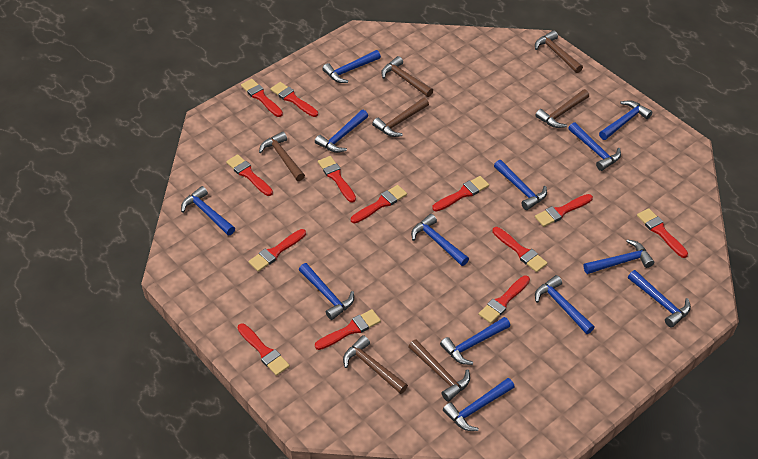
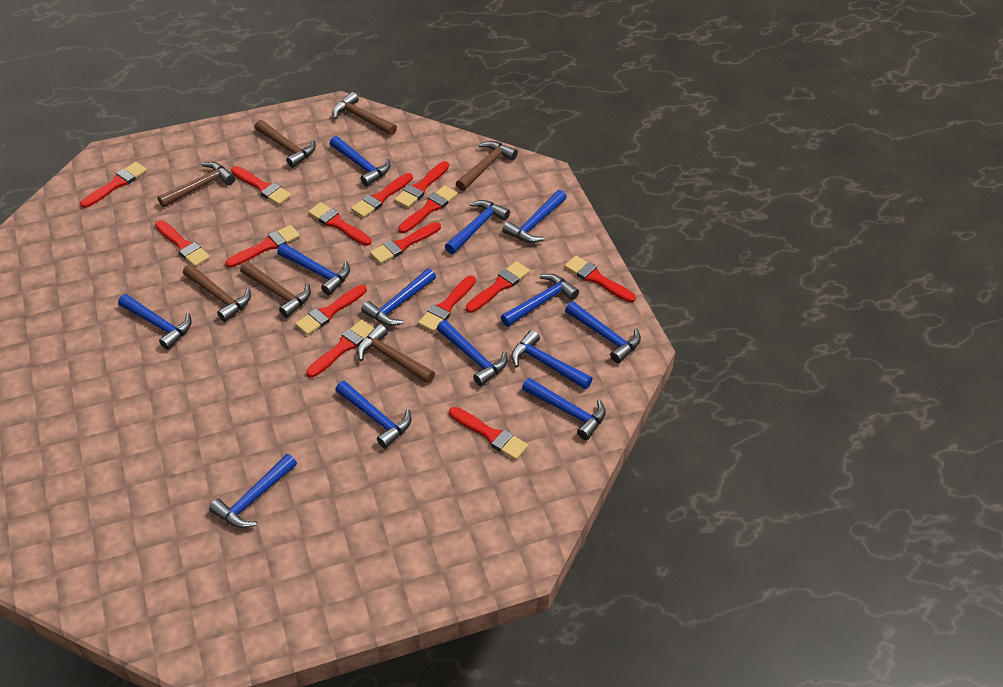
red brush: [226,154,273,196] [237,323,290,376] [241,79,283,117] [248,229,306,272] [270,82,318,117] [315,309,381,350] [318,156,356,203] [351,185,407,223] [432,176,489,212] [478,276,530,323] [492,227,547,272] [535,194,593,227] [637,208,688,258] = 13 -> [80,162,147,208] [155,220,210,267] [225,225,300,268] [231,166,292,205] [295,285,367,335] [306,320,374,378] [308,202,371,246] [351,173,413,218] [370,222,441,264] [394,161,449,208] [398,185,458,233] [418,276,476,332] [449,407,528,460] [466,261,530,313] [564,256,636,303] = 15

